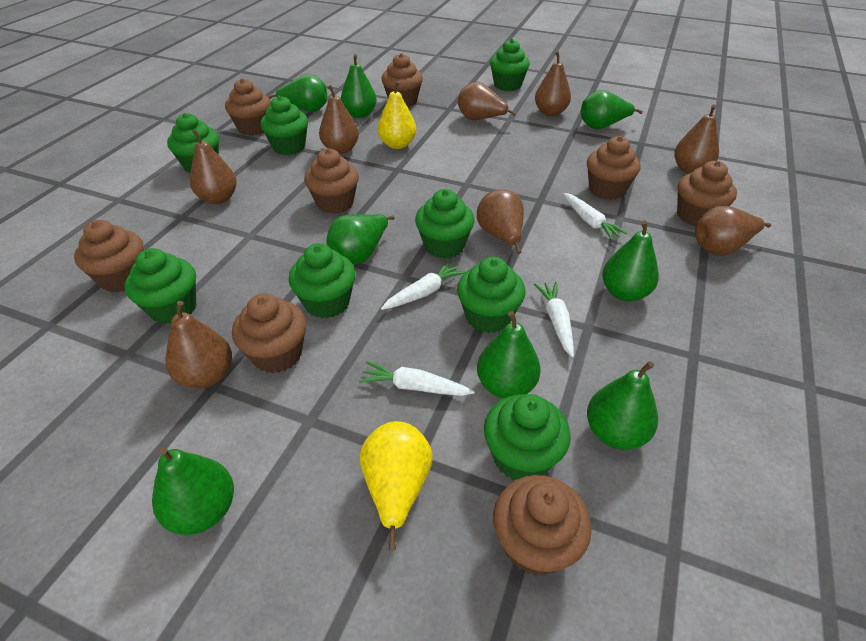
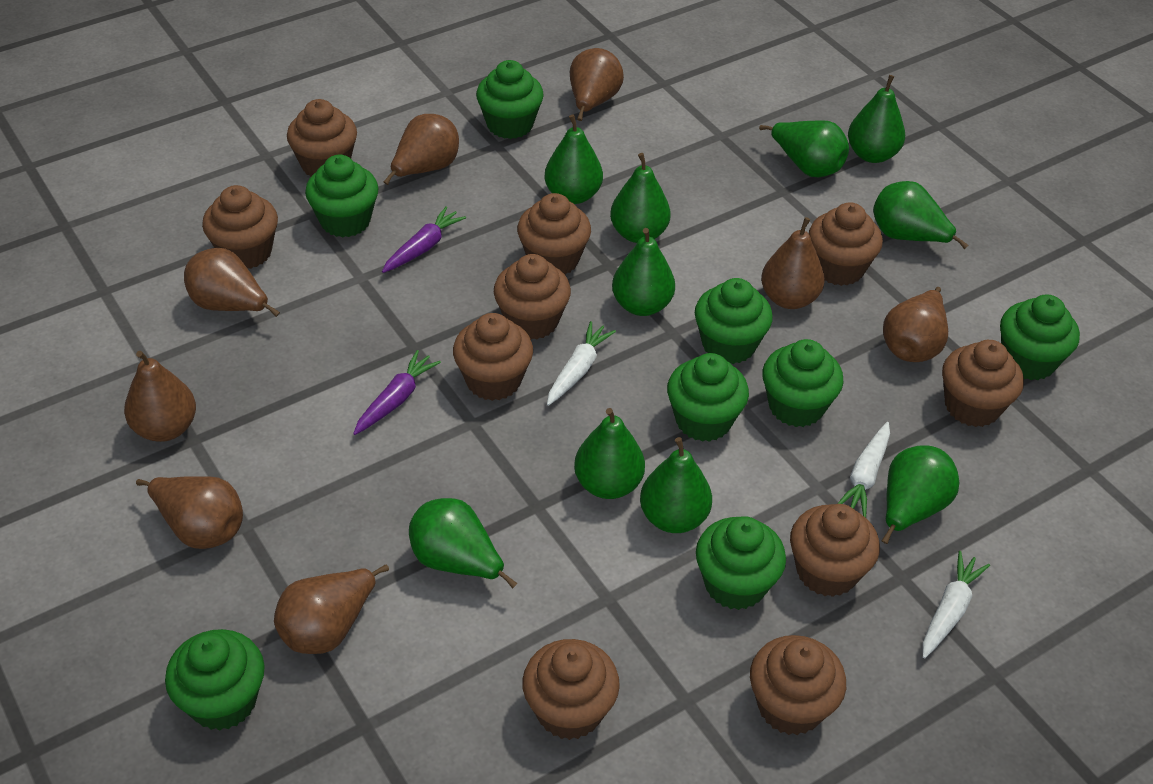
brown cupcake: [74,220,144,292] [225,78,271,136] [232,293,307,373] [304,149,359,214] [381,53,423,107] [493,475,592,576] [587,136,640,200] [677,161,737,226] = 8 -> [202,185,278,269] [287,99,357,177] [453,313,533,401] [494,254,571,339] [517,193,591,275] [522,639,620,740] [750,635,846,735] [790,504,880,597] [809,202,883,286] [942,340,1024,427] = 10
green pear: [152,447,234,535] [268,74,327,112] [327,214,395,264] [341,54,377,118] [477,311,541,399] [581,90,643,129] [587,361,658,450] [602,221,659,302] = 8 -> [409,498,518,589] [544,114,603,204] [574,408,645,499] [610,153,671,243] [612,228,675,316] [640,437,712,533] [759,120,849,177] [848,75,905,163] [873,181,968,249] [882,445,959,544] = 10
purple carrot: none = 0 -> [353,350,441,435] [382,206,466,273] = 2
white carrot: [359,361,475,396] [381,261,465,310] [534,282,574,357] [564,193,627,240] = 4 -> [547,321,616,406] [838,422,890,518] [923,551,990,658] = 3
yellow pear: [360,421,433,550] [378,81,416,149] = 2 -> none = 0

